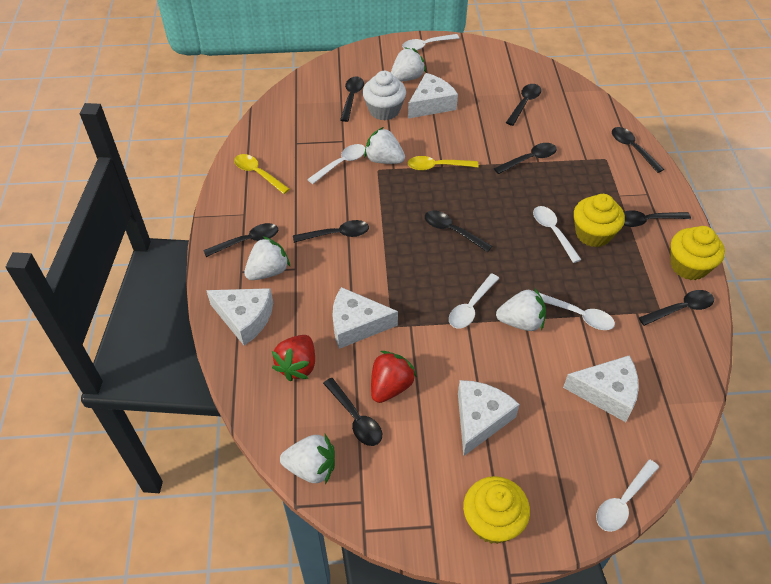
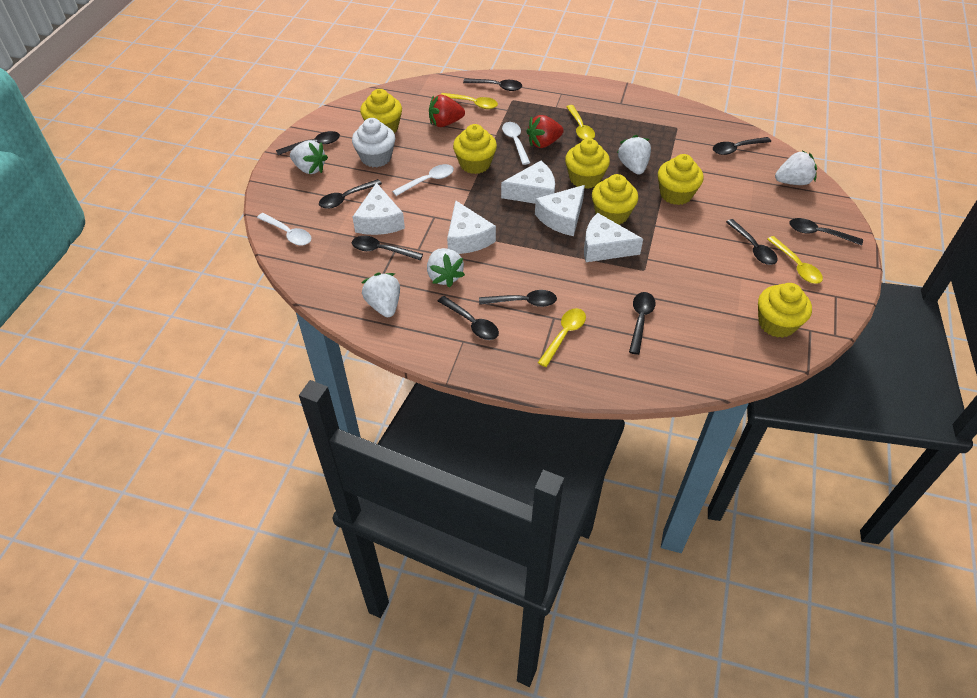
white spoon: [307,144,365,184] [402,34,459,51] [449,273,499,328] [533,206,581,263] [539,293,615,330] [596,459,659,532] = 6 -> [257,213,312,246] [392,164,454,196] [502,122,530,165] = 3
yellow cupcake: [463,476,530,544] [574,194,625,247] [671,226,725,280] = 3 -> [360,89,402,134] [453,124,497,174] [565,138,610,189] [592,174,638,225] [658,154,704,205] [758,283,812,338] = 6
yellow spoon: [234,154,290,194] [408,156,479,171] = 2 -> [440,93,498,109] [538,308,586,367] [566,105,595,140] [767,236,823,284] = 4

